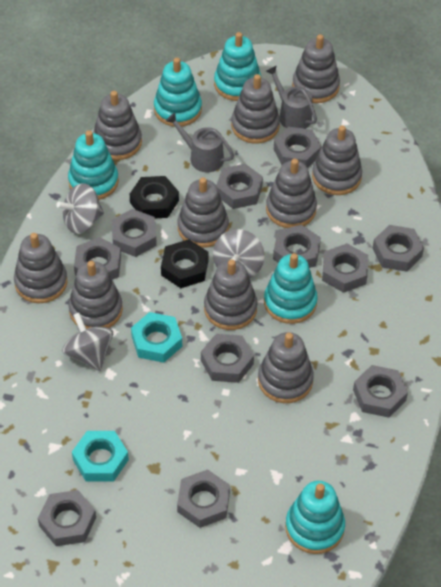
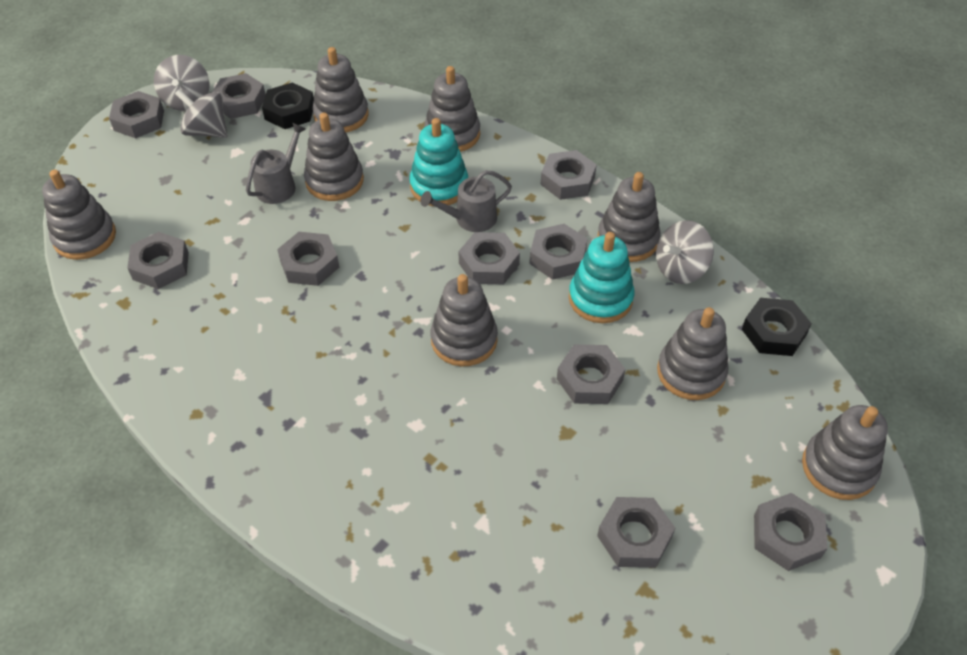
grey nut: [38,490,96,546] [74,237,121,280] [111,209,157,257] [177,469,230,528] [201,334,254,383] [216,164,263,209] [273,225,321,268] [274,127,322,168] [322,243,368,293] [353,365,408,418] [373,225,424,272] = 11 -> [109,91,164,138] [127,232,189,289] [213,73,266,119] [277,232,339,286] [458,232,520,284] [529,224,588,280] [541,150,597,200] [557,344,625,404] [597,497,675,568] [754,493,827,571] = 10
grey stacking toy: [14,233,68,303] [69,261,123,329] [93,91,142,160] [178,177,229,248] [204,259,258,330] [231,74,280,144] [258,332,314,403] [266,159,317,228] [292,34,340,103] [312,126,362,195] = 10 -> [42,170,116,260] [304,113,364,201] [312,47,369,133] [424,66,480,152] [431,274,498,366] [597,172,660,262] [657,307,729,400] [802,405,888,500] = 8
turquoise nut: [72,431,129,482] [131,312,182,363] = 2 -> none = 0
turquoise stacking toy: [68,131,119,200] [154,58,202,127] [214,32,262,101] [264,253,318,324] [285,481,345,554] = 5 -> [409,118,468,206] [569,232,634,323] = 2

